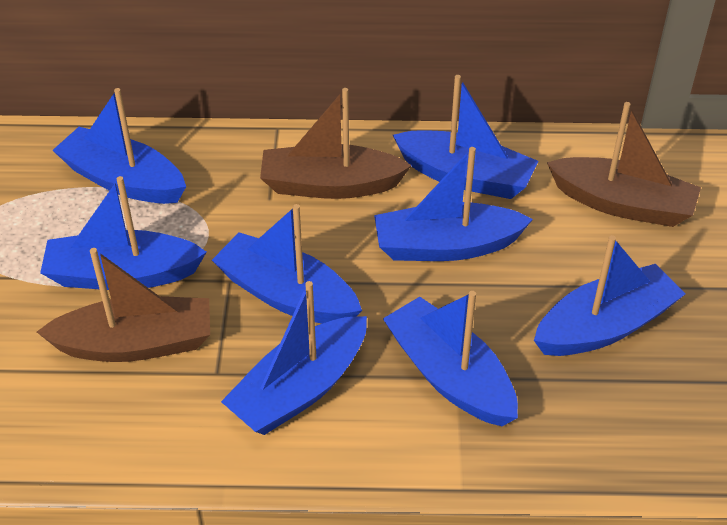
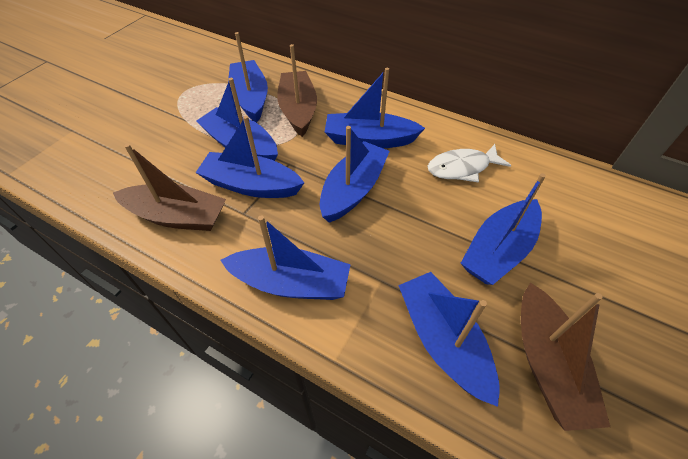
white fish: none = 0 -> [428,144,511,183] = 1

